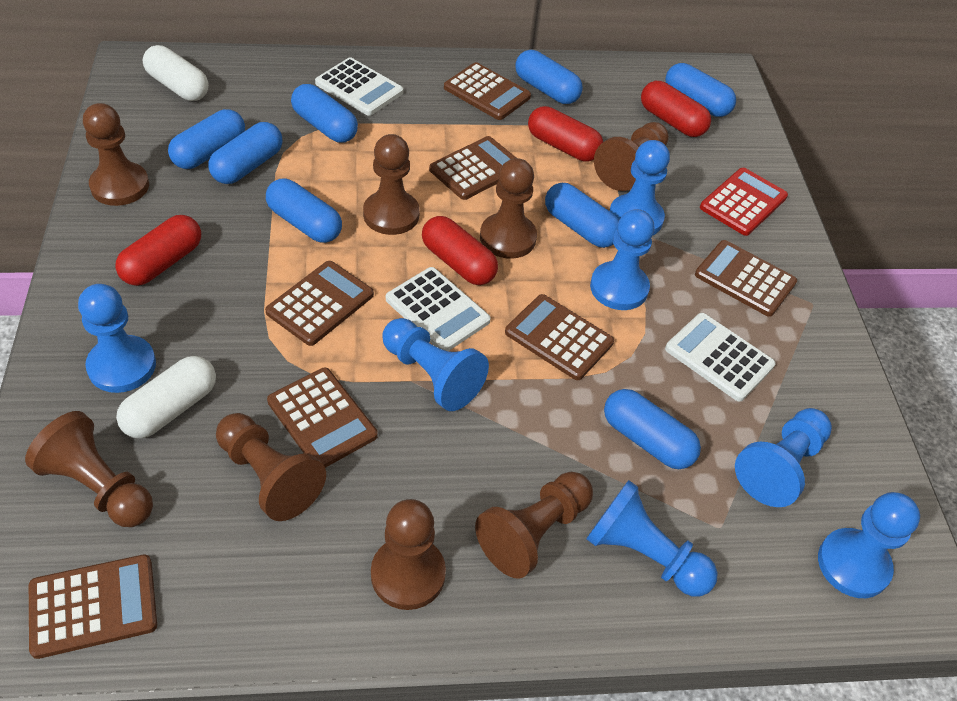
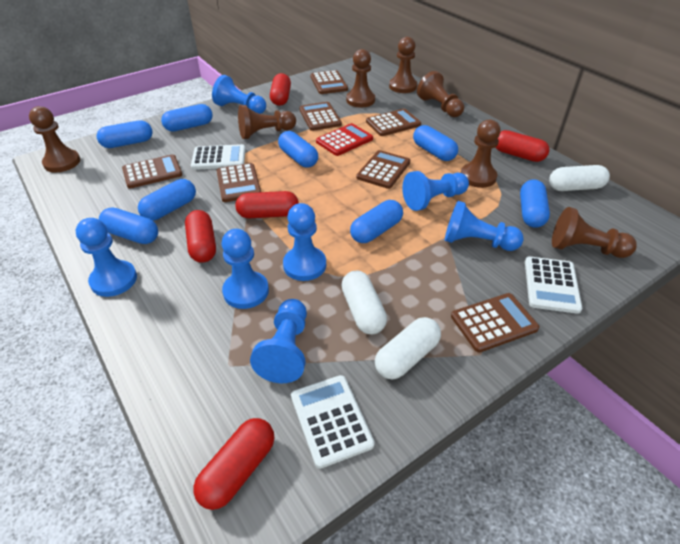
brown pawn: [25,411,153,527] [83,103,149,206] [216,413,326,521] [363,134,420,235] [371,499,446,610] [475,472,593,579] [480,158,537,259] [594,122,669,191] = 8 -> [29,106,80,172] [238,105,296,139] [346,49,375,108] [389,37,417,93] [417,71,464,117] [461,120,501,188] [552,207,637,258] = 7
red capsule: [115,215,201,286] [422,216,498,285] [528,106,603,162] [641,81,711,137] = 4 -> [185,210,216,263] [193,418,274,510] [235,191,299,218] [270,73,291,106] [495,130,549,162] = 5
white capsule: [116,356,216,438] [143,45,209,101] = 2 -> [341,271,387,335] [375,317,441,379] [549,165,610,191] = 3

